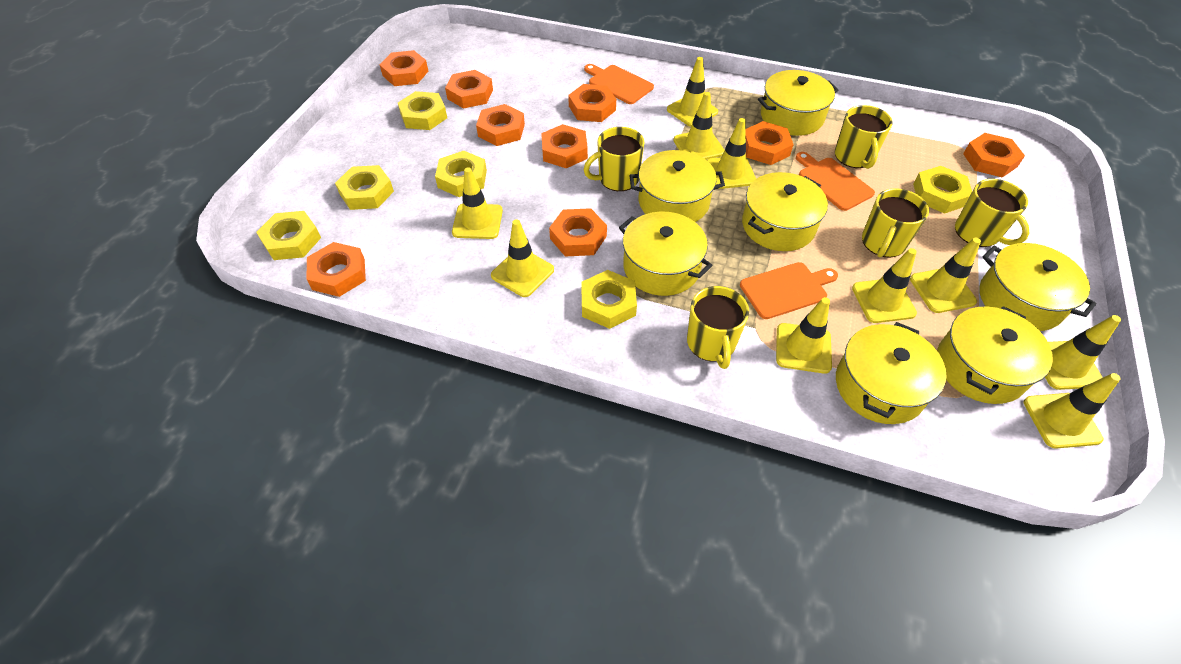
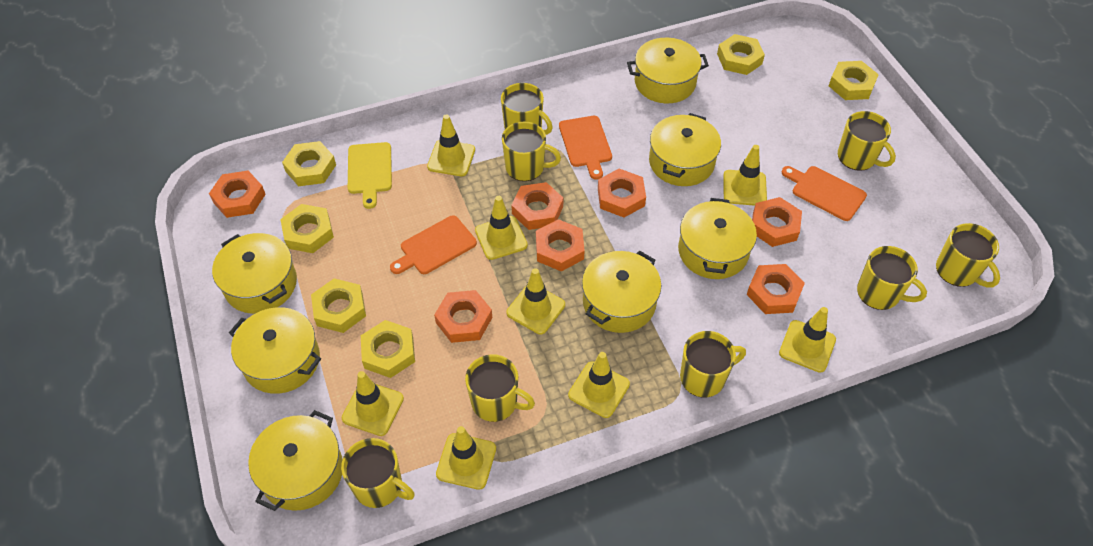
orange nut: [306,242,366,297] [380,50,428,86] [445,70,493,109] [476,104,525,146] [541,124,588,168] [549,208,607,256] [568,84,616,122] [746,121,794,165] [963,133,1025,178] = 9 -> [209,171,266,218] [434,290,492,343] [511,182,564,230] [536,219,585,272] [598,169,646,218] [747,264,805,314] [752,197,802,247] = 7
yellow cutting board: none = 0 -> [348,142,392,209] = 1
yellow mug: [584,127,645,191] [687,286,749,369] [835,105,892,169] [862,188,929,258] [955,179,1030,247] = 5 -> [341,438,415,508] [465,354,535,422] [501,83,553,135] [502,122,561,181] [680,331,746,398] [838,111,896,171] [857,246,927,310] [936,223,1000,288] = 8
yellow traffic cone: [452,167,503,239] [491,219,554,297] [667,57,718,127] [673,92,724,160] [707,118,756,189] [776,297,832,374] [852,248,917,323] [910,238,981,313] [1023,373,1121,449] [1045,315,1121,390] = 10 -> [342,371,404,436] [427,114,475,176] [436,426,496,490] [475,196,528,260] [506,268,565,334] [568,352,630,418] [723,145,767,206] [779,307,836,373] = 8

